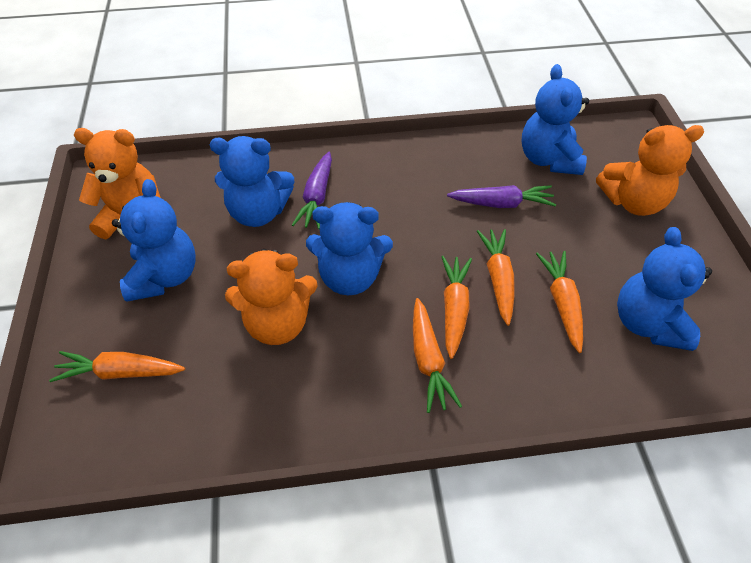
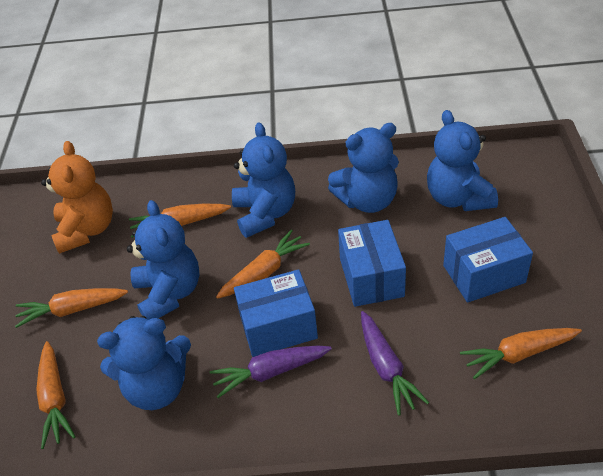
blue box: none = 0 -> [234,269,318,357] [338,220,406,307] [443,217,533,303] = 3
orange teddy bear: [74,128,161,239] [225,249,318,345] [596,125,704,216] = 3 -> [41,141,113,254] = 1

